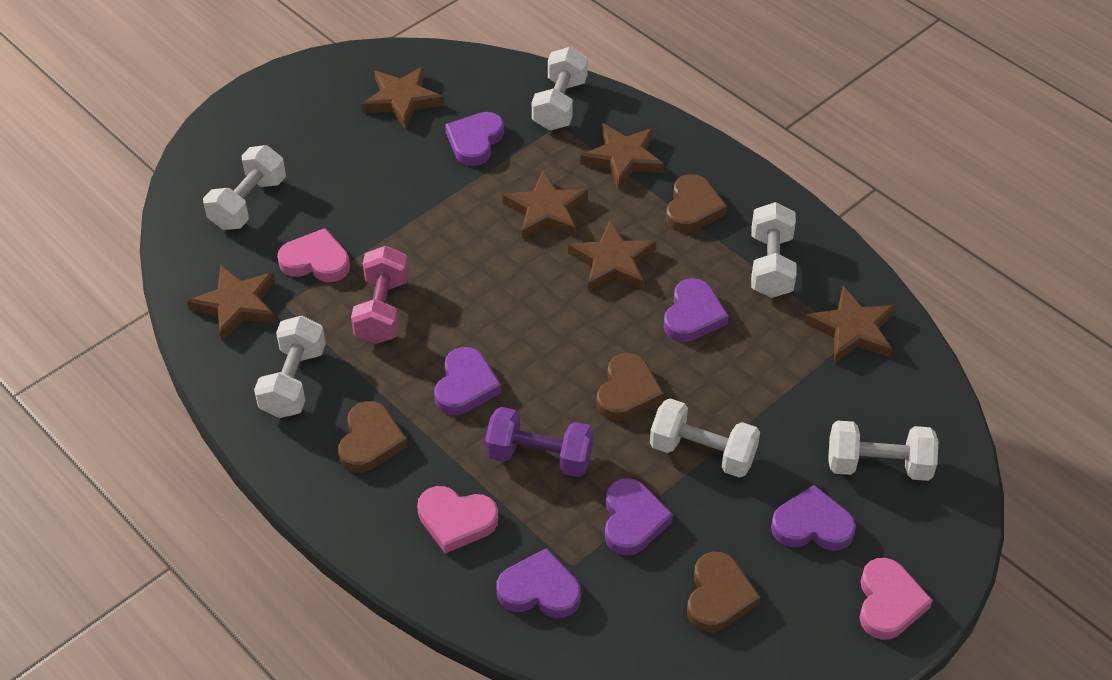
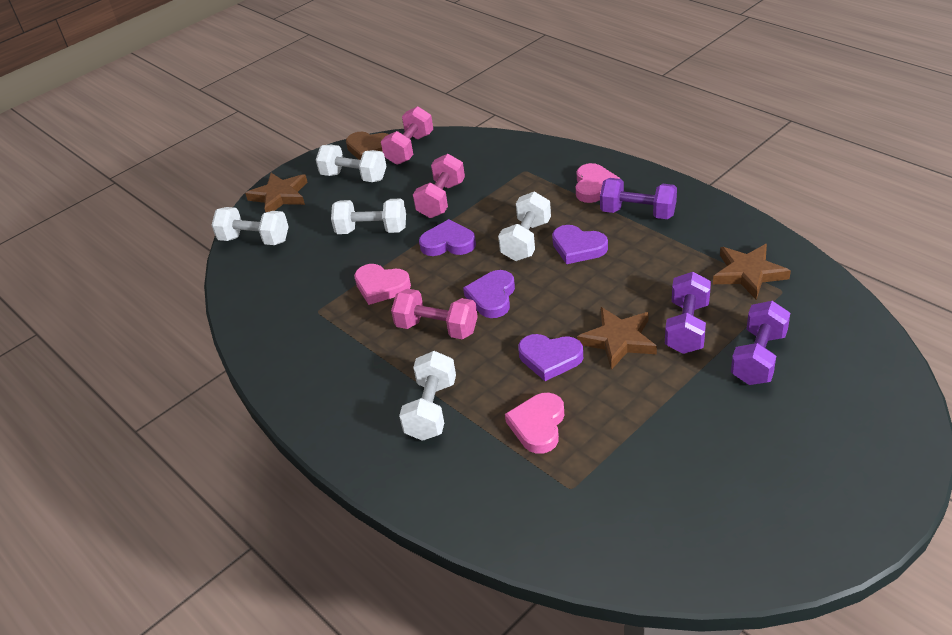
brown heart: [338,401,408,473] [596,353,664,421] [666,174,727,233] [687,552,761,632] = 4 -> [346,132,389,160] = 1
brown star: [187,265,276,341] [362,66,444,129] [502,171,588,239] [568,221,656,291] [580,124,664,190] [805,286,895,363] = 6 -> [245,173,307,212] [577,307,657,370] [713,244,791,300] = 3
pink dumbbell: [351,246,409,344] = 1 -> [381,106,433,165] [391,289,478,340] [413,154,465,218] = 3
purple dumbbell: [485,407,594,477] = 1 -> [600,178,677,219] [665,272,711,354] [731,301,790,385] = 3
purple heart: [434,347,502,415] [445,112,504,166] [497,548,581,618] [605,478,673,556] [664,278,729,342] [771,485,856,551] = 6 -> [419,219,476,256] [463,270,515,318] [518,334,583,381] [552,225,608,264] = 4
white dumbbell: [203,145,286,230] [254,316,326,418] [532,47,588,131] [650,398,760,478] [751,202,797,298] [828,420,938,481] = 6 -> [212,207,289,245] [316,145,386,182] [331,198,406,234] [399,351,456,441] [498,192,551,261] = 5

